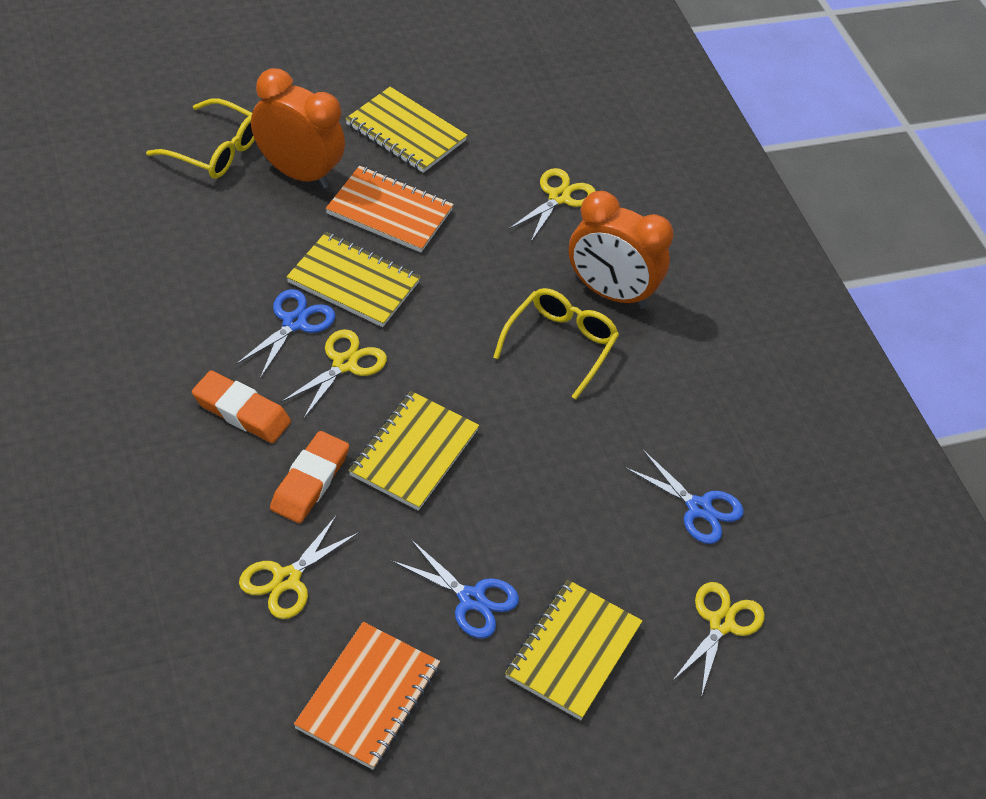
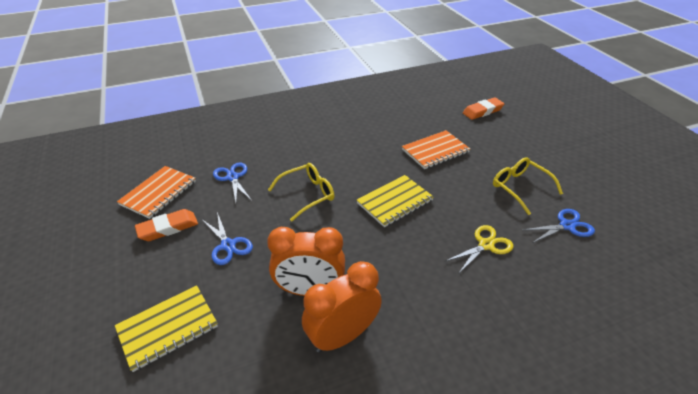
yellow notebook: [287,232,421,327] [346,87,468,173] [349,391,479,511] [505,580,643,720] = 4 -> [115,285,218,372] [357,175,434,227] = 2
yellow scissors: [239,516,360,619] [281,329,387,418] [509,168,596,241] [672,582,765,697] = 4 -> [446,225,513,274] = 1

